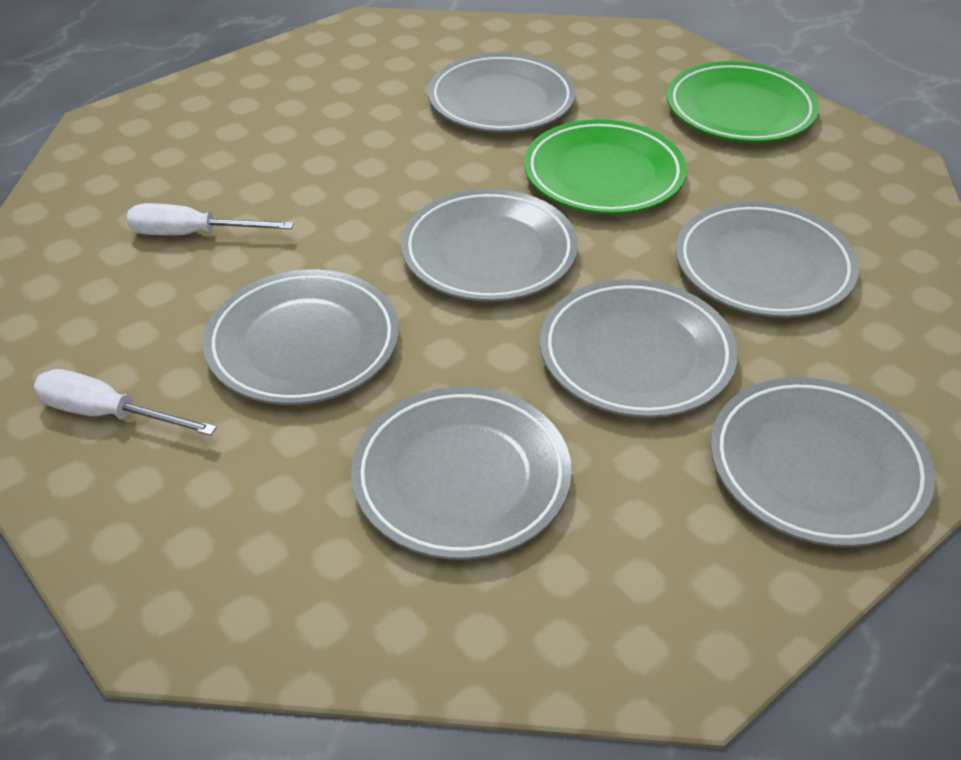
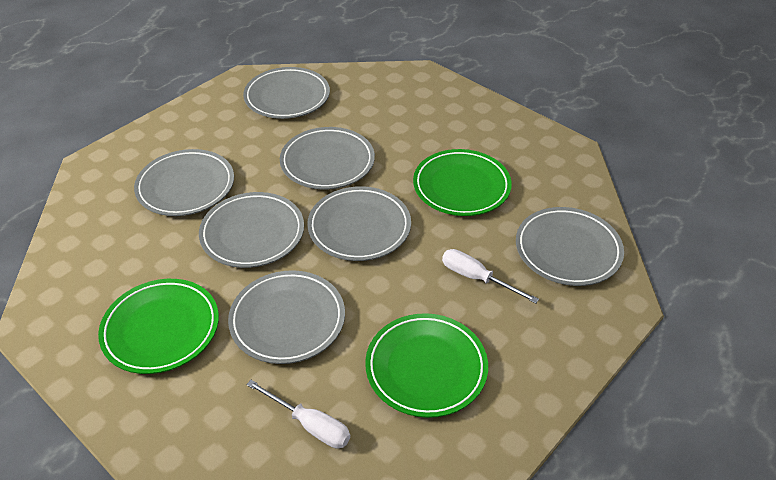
green plate: [524,119,687,214] [667,61,819,143] = 2 -> [98,279,219,374] [365,313,488,418] [413,149,512,216] = 3

